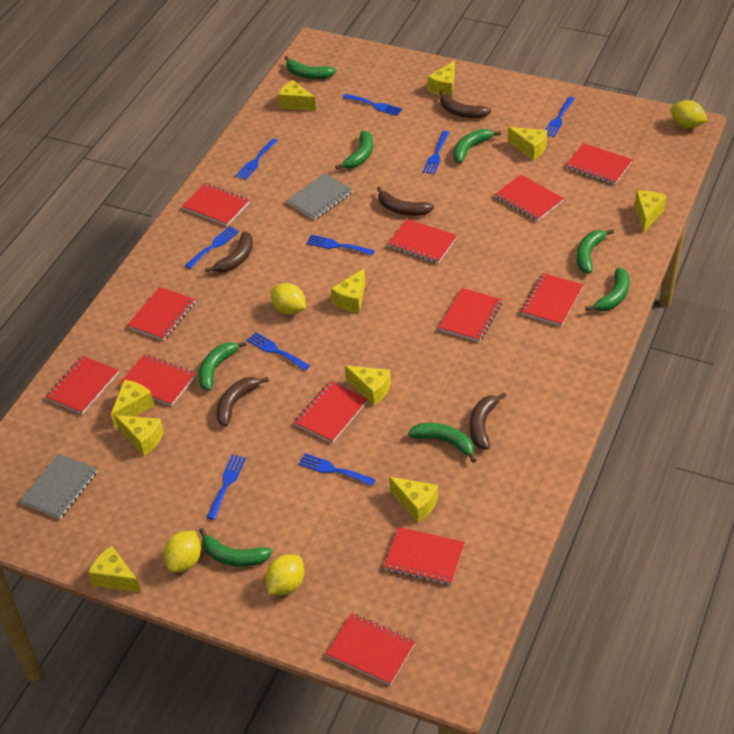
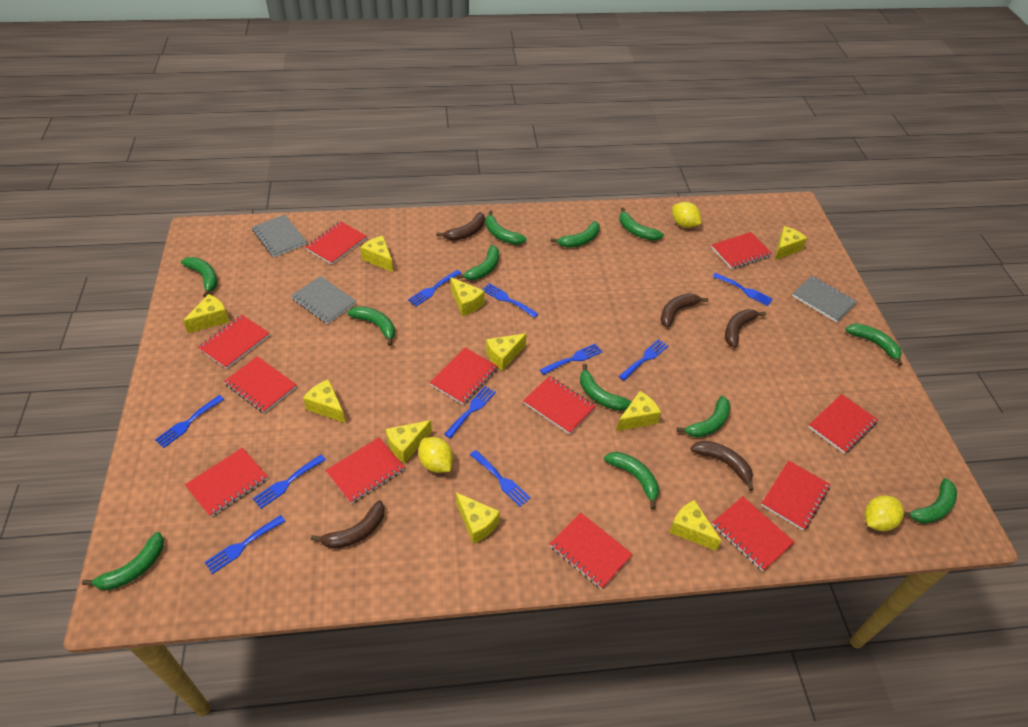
blue fork: [185,226,239,269] [207,455,246,520] [235,138,278,180] [247,332,310,371] [298,453,376,486] [306,235,375,255] [343,94,402,116] [423,131,450,175] [545,97,575,137] = 9 -> [155,395,224,448] [204,515,285,574] [253,455,326,509] [408,270,462,306] [444,386,496,438] [470,450,531,507] [482,283,538,318] [540,343,602,375] [619,339,668,381] [712,273,773,306] = 10
green banana: [199,341,247,391] [199,528,272,567] [285,56,337,79] [335,131,373,170] [408,423,476,463] [453,129,501,163] [576,229,614,273] [585,268,630,311] = 8 -> [82,532,164,590] [181,257,217,297] [347,306,395,346] [456,245,499,280] [485,210,527,245] [551,221,600,248] [580,364,631,411] [604,452,659,509] [620,207,664,241] [677,396,731,437] [845,323,902,366] [904,478,957,524] = 12
grey notebook: [20,453,97,519] [286,173,353,220] = 2 -> [252,214,307,257] [291,276,356,324] [792,275,857,322] = 3
yellow lemon: [164,531,201,572] [266,555,304,595] [271,283,306,315] [670,100,708,128] = 4 -> [418,437,453,473] [672,202,701,228] [864,495,904,531] = 3

